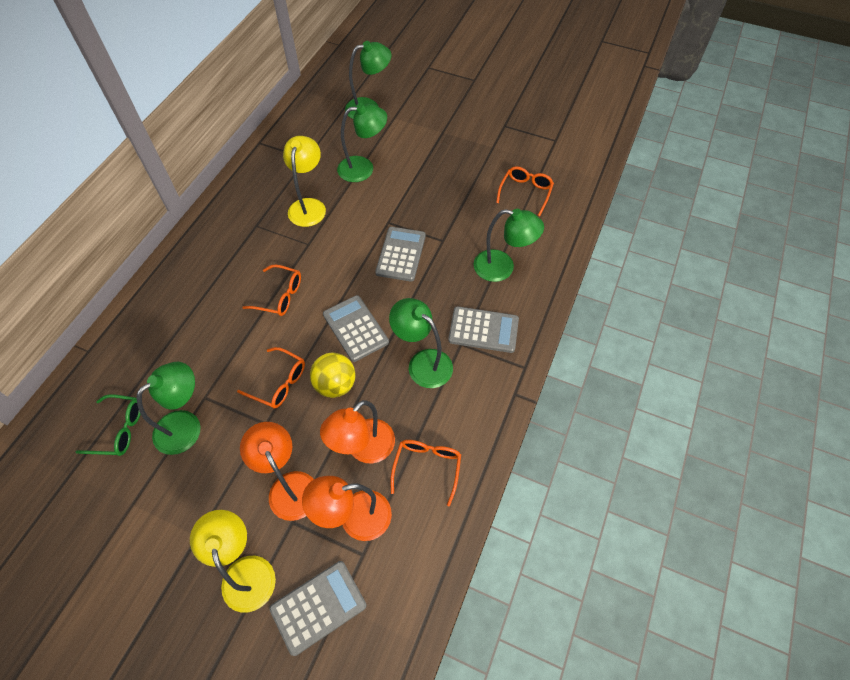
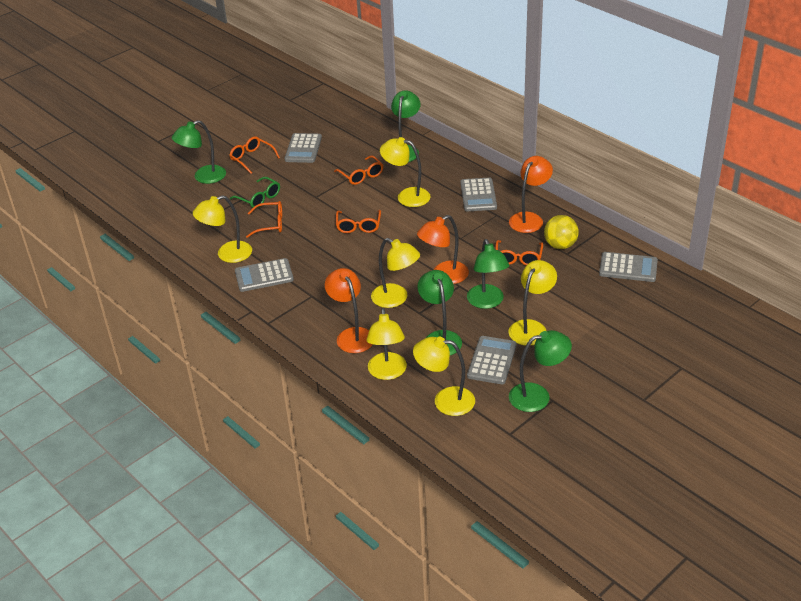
grey calculator: [269,561,367,656] [323,295,389,362] [375,227,426,282] [448,306,519,353] = 4 -> [235,258,294,292] [284,133,322,163] [460,178,497,212] [467,336,517,384] [599,252,658,282] = 5
orange glasses: [237,347,305,408] [242,264,301,316] [390,440,461,506] [496,166,554,216] = 4 -> [229,137,280,174] [246,201,282,238] [334,156,383,185] [336,210,381,233] [495,240,543,265] = 5
yellow lamp: [190,510,276,613] [283,136,326,227] = 2 -> [193,195,252,263] [366,308,407,380] [371,238,420,308] [380,137,431,207] [413,337,475,416] [508,260,557,345] = 6

